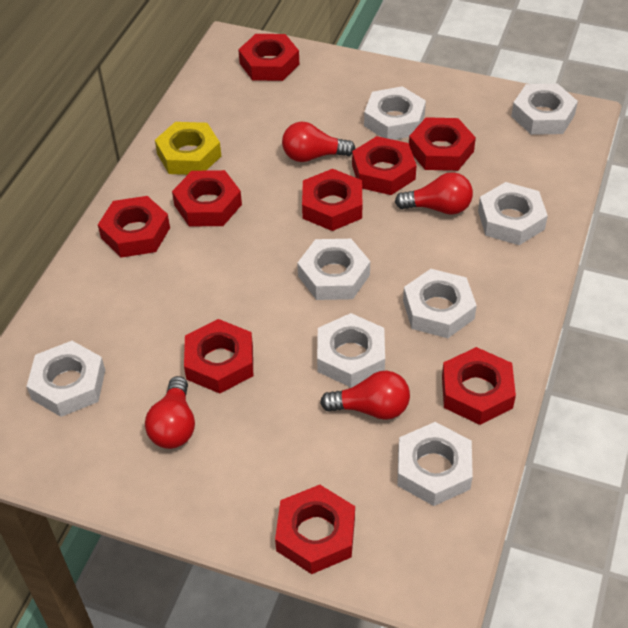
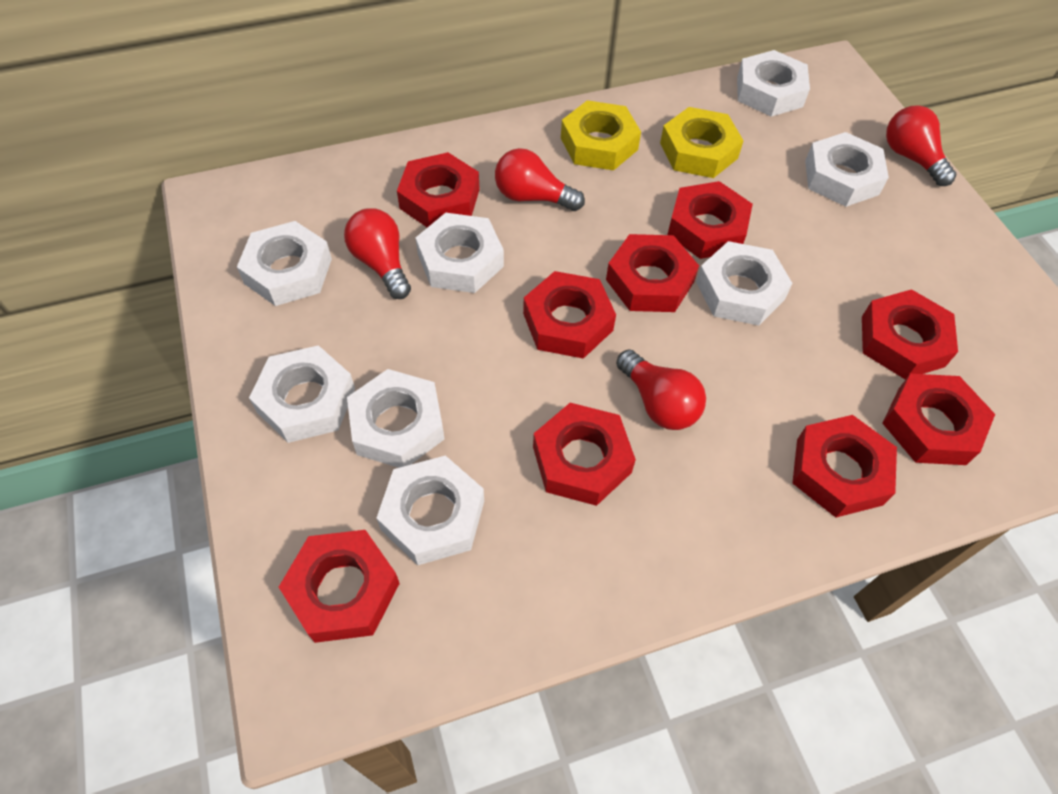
yellow nut: [155,122,221,175] = 1 -> [561,100,641,170] [660,107,744,178] = 2

